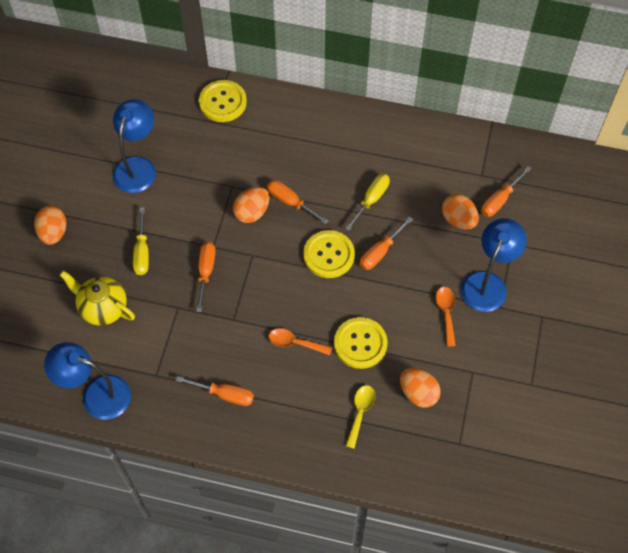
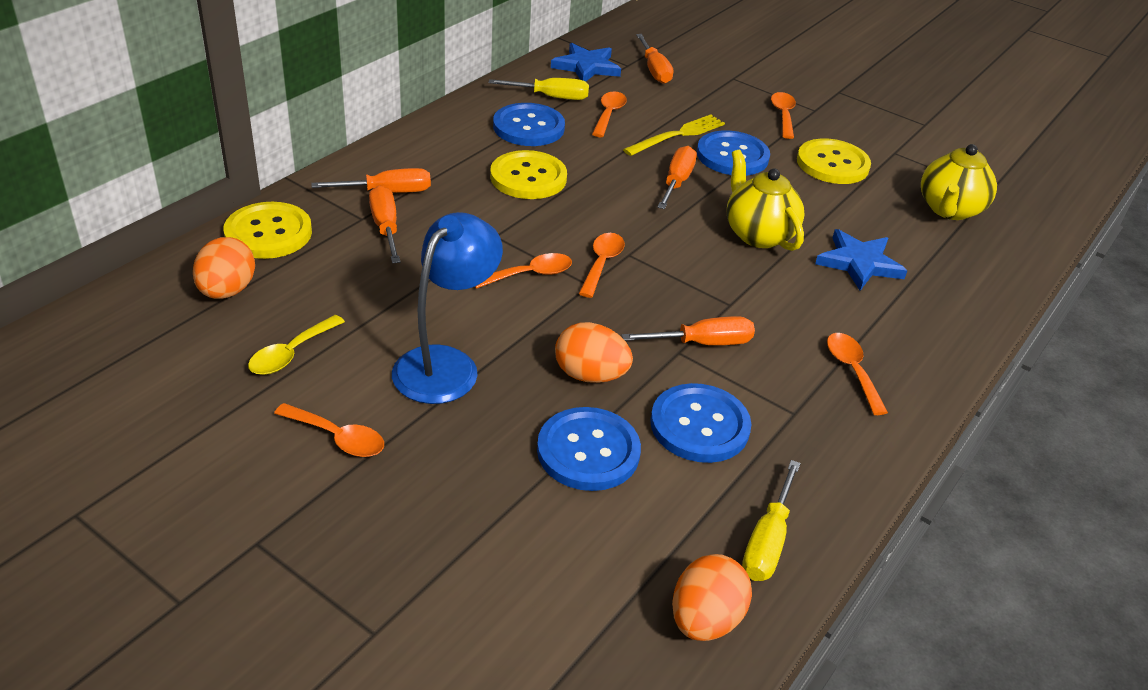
blue button: none = 0 -> [493,103,565,146] [537,407,641,491] [650,383,751,463] [697,130,770,176] = 4
blue lamp: [44,342,131,420] [113,99,156,193] [461,218,527,312] = 3 -> [392,212,503,404] = 1
blue star: none = 0 -> [551,43,621,82] [815,229,907,291] = 2
orange egg: [34,206,66,245] [233,187,269,223] [400,368,441,408] [442,194,479,229] = 4 -> [193,237,255,299] [555,322,633,383] [672,554,752,641] = 3
orange spoon: [269,328,332,355] [436,287,456,347] = 2 -> [274,403,384,457] [475,253,572,289] [579,233,625,298] [592,91,627,137] [771,92,796,139] [827,333,888,415] = 6
yellow fork: none = 0 -> [623,114,725,156] = 1
yellow teapot: [60,271,135,326] = 1 -> [727,150,805,251] [921,144,997,220] = 2

